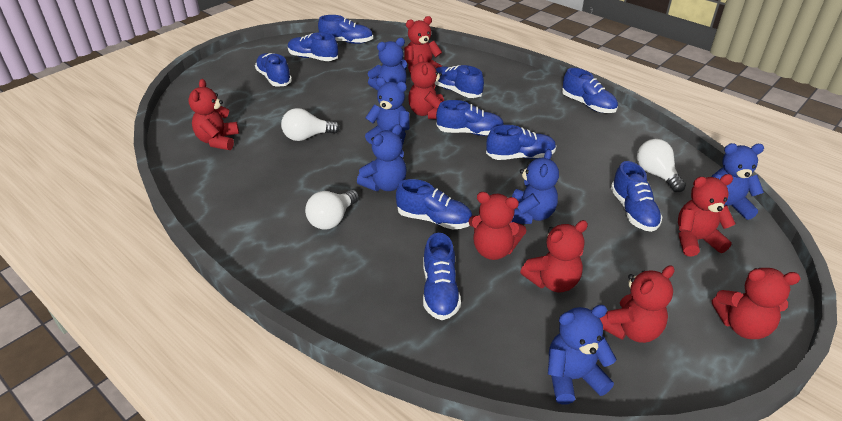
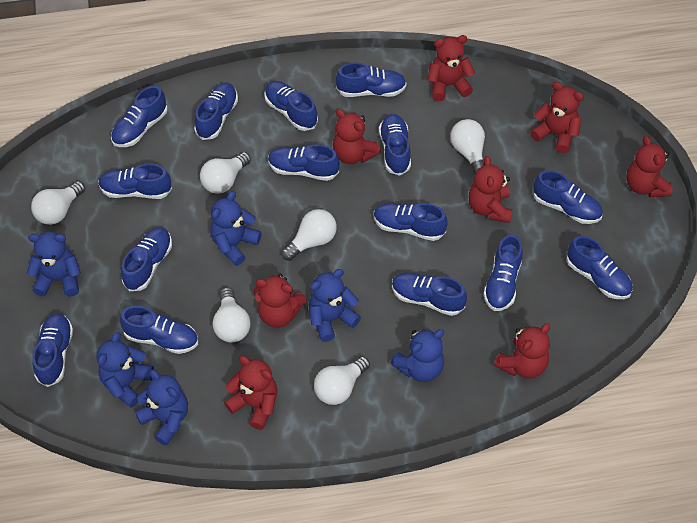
blue shoe: [255,53,292,87] [288,32,338,61] [318,15,373,44] [396,179,473,230] [423,233,461,320] [434,65,484,98] [436,100,504,136] [486,125,556,160] [562,68,618,113] [611,161,663,232] = 10 -> [32,313,73,387] [98,163,172,199] [111,86,168,147] [120,306,198,354] [121,227,172,291] [194,83,238,140] [264,81,318,131] [268,144,339,181] [336,63,407,97] [374,203,447,241] [379,114,411,176] [392,272,467,316] [483,235,523,311] [533,170,603,224] [566,236,632,299] = 15
white light bulb: [281,108,340,141] [305,190,359,230] [637,139,686,192] = 3 -> [31,181,85,225] [200,152,251,194] [213,287,251,343] [282,209,337,261] [314,356,370,405] [450,119,485,175] = 6

